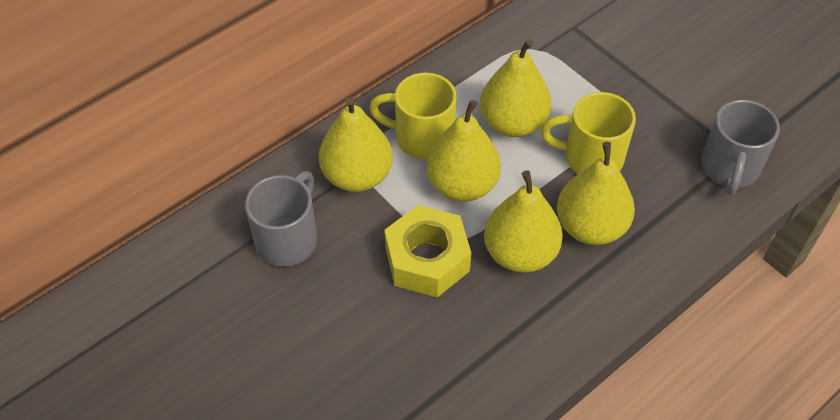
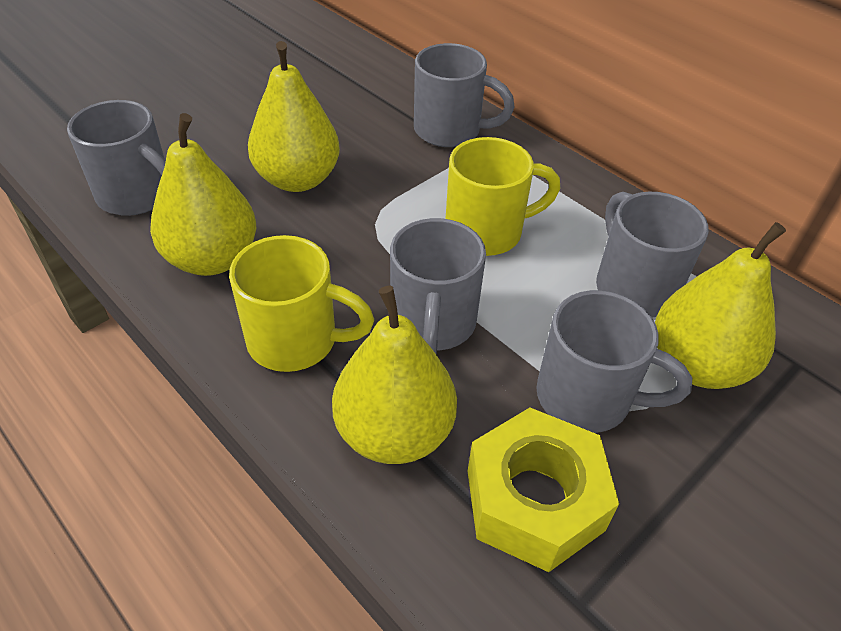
grey mug: [245,171,317,267] [701,100,780,195] = 2 -> [67,100,166,216] [390,218,486,355] [414,43,515,147] [536,290,693,433] [596,192,709,318] = 5
yellow pear: [319,97,393,192] [427,100,501,202] [480,39,551,137] [484,170,563,273] [557,142,635,245] = 5 -> [150,113,256,276] [248,41,340,192] [332,286,457,464] [655,222,786,389] = 4

